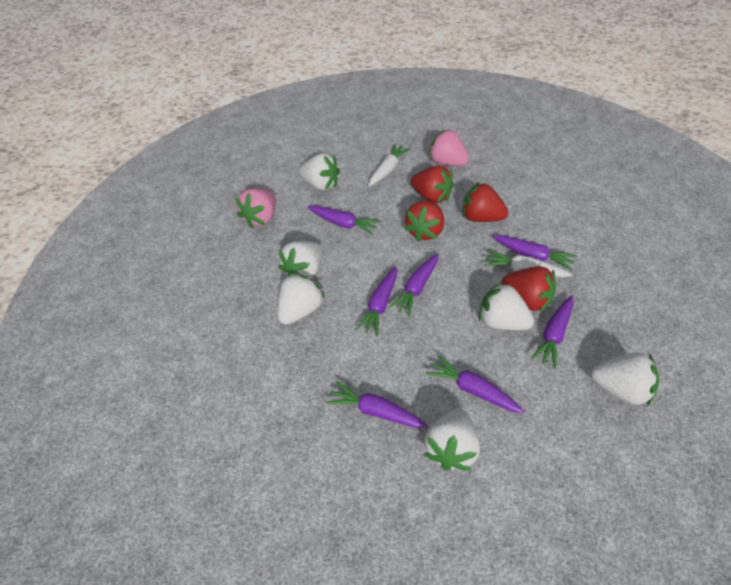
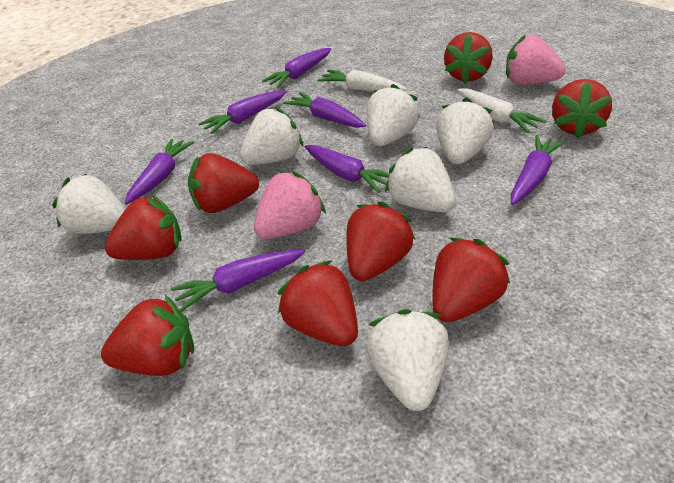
red strawberry: [404,201,444,242] [411,165,454,204] [462,182,508,222] [502,266,556,312] = 4 -> [101,295,194,376] [104,195,182,260] [188,153,259,213] [278,260,358,346] [346,202,415,281] [432,238,510,322] [444,32,493,84] [552,79,612,138] = 8

